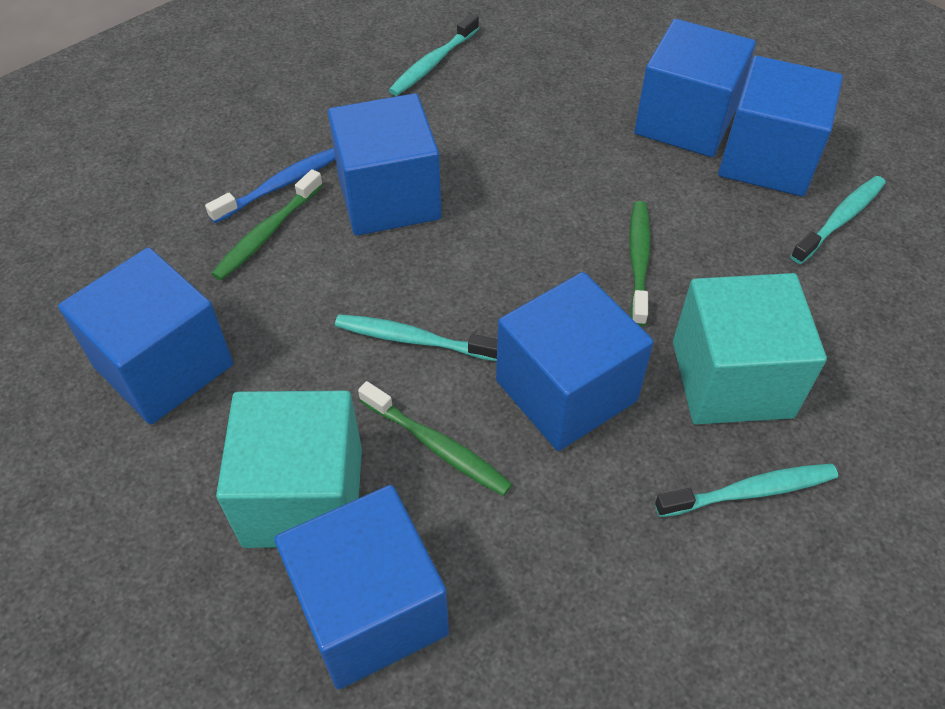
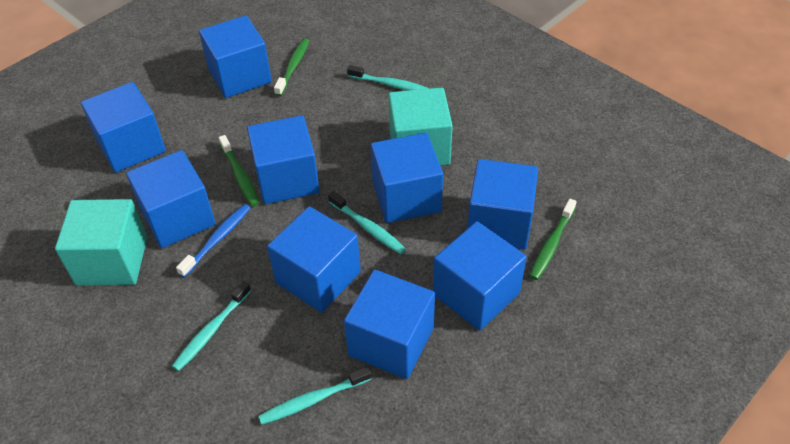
blue cube: [58,247,233,425] [274,485,449,689] [328,93,442,236] [496,272,654,451] [634,19,756,157] [718,56,843,196] = 6 -> [81,82,166,173] [126,150,216,248] [199,15,272,98] [247,115,320,204] [267,206,361,313] [344,270,435,379] [371,133,443,223] [433,221,527,330] [467,159,538,249] = 9

